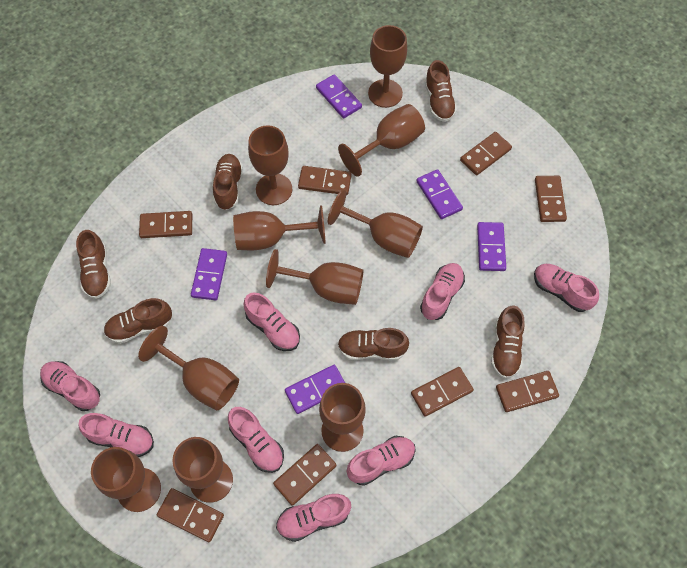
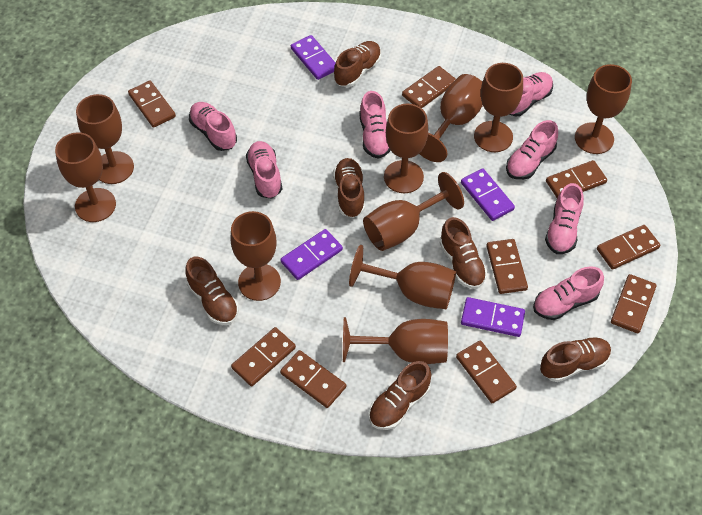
brown domino: [139,211,192,238] [157,488,224,542] [273,444,336,506] [298,166,352,195] [411,367,474,416] [460,132,512,175] [496,371,559,412] [535,176,567,222] = 8 -> [128,80,176,128] [231,327,296,386] [280,350,346,408] [402,66,456,108] [456,340,517,403] [486,239,528,294] [546,160,607,198] [597,225,661,270] [611,274,657,333] = 9
pink shoe: [40,361,100,411] [78,413,154,457] [228,407,284,473] [243,293,300,351] [276,494,351,542] [347,435,416,486] [420,263,465,320] [534,264,599,312] = 8 -> [189,102,237,151] [246,141,282,199] [359,91,391,159] [506,120,558,180] [509,72,553,117] [533,266,604,320] [545,183,584,254] = 7
purple domino: [191,248,227,300] [285,365,345,414] [316,74,362,118] [417,169,463,219] [477,222,506,271] = 5 -> [280,229,343,280] [291,35,335,80] [461,169,515,221] [461,297,525,337] = 4

